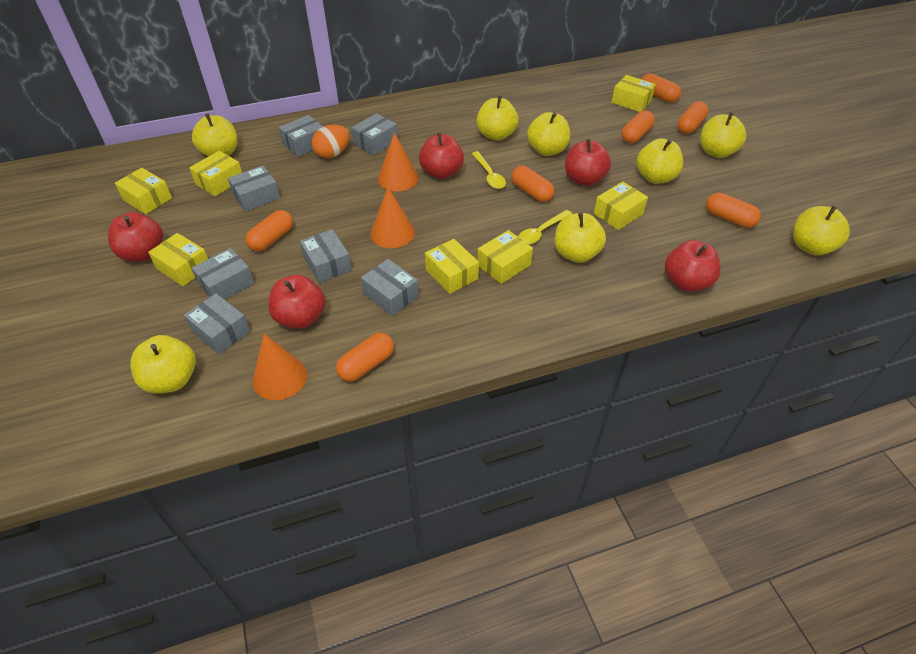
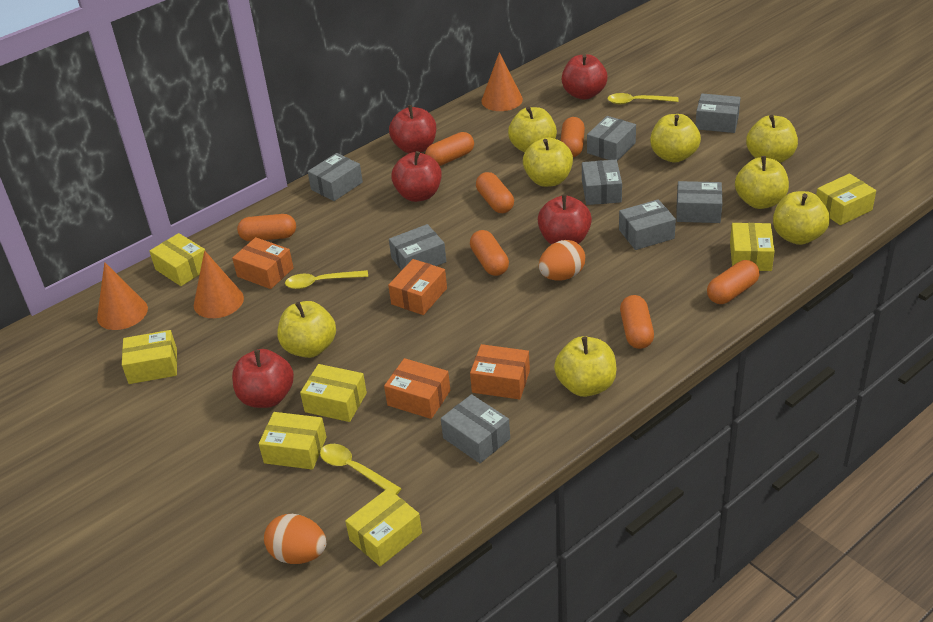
grey box: [184,293,250,354] [192,248,254,300] [228,166,280,212] [279,115,323,157] [300,229,352,283] [351,113,398,155] [361,259,419,316] = 7 -> [308,153,363,201] [389,224,446,270] [441,394,510,463] [582,160,622,205] [587,116,636,161] [619,199,676,250] [676,181,722,223] [696,94,741,133] = 8
orange box: none = 0 -> [232,237,294,289] [384,358,450,419] [388,259,447,315] [470,344,530,400] = 4
orange egg: [312,125,349,158] = 1 -> [264,514,326,564] [539,240,585,281] = 2
yellow spoon: [472,151,506,189] [518,210,572,245] = 2 -> [285,270,368,289] [320,444,402,495] [607,93,679,104] = 3

